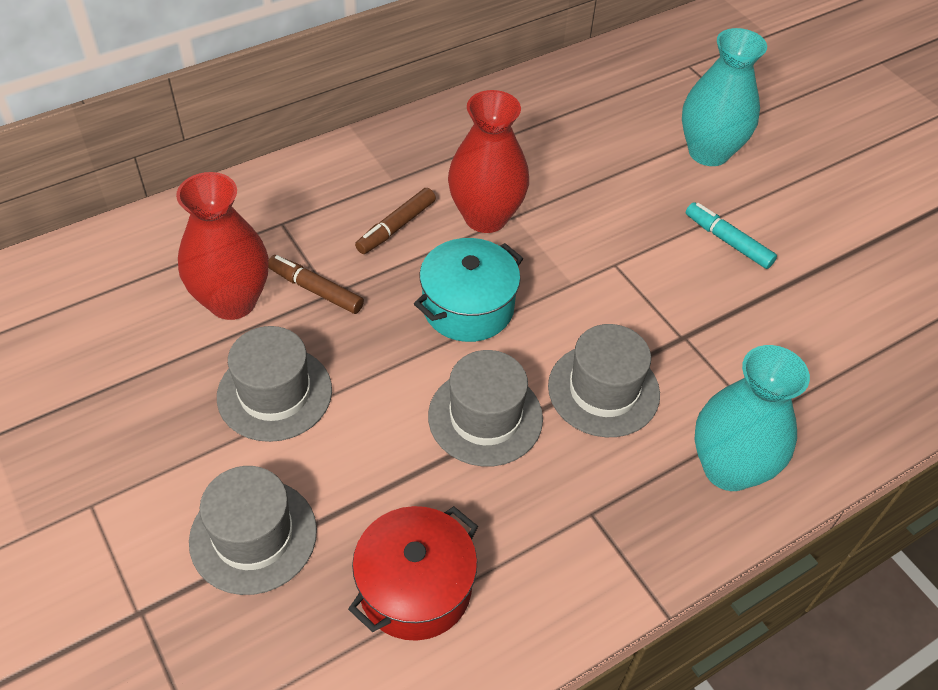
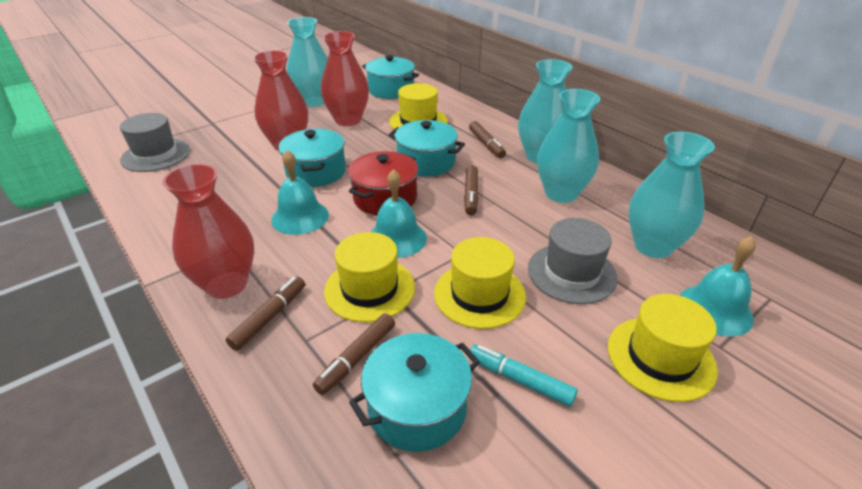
brown marker: [268,255,364,314] [355,188,436,254] = 2 -> [226,276,305,351] [313,313,395,395] [464,165,479,215] [469,121,506,158] = 4
grey hat: [189,466,317,595] [217,326,332,442] [428,350,543,467] [548,324,660,437] = 4 -> [120,113,190,172] [528,218,618,304] = 2
red vase: [176,172,269,320] [448,90,529,233] = 2 -> [162,163,254,299] [253,50,308,151] [321,31,369,126] = 3
turquoise bell: none = 0 -> [271,150,329,235] [371,169,427,258] [680,236,756,337] = 3
turquoise pot: [414,238,524,342] = 1 -> [279,129,346,187] [349,333,480,452] [362,55,419,99] [389,120,465,177] = 4
turquoise vase: [682,28,767,166] [694,345,810,491] = 2 -> [287,17,328,107] [518,59,573,163] [537,89,600,203] [628,132,715,258] = 4
yellow hat: none = 0 -> [324,232,415,323] [389,83,448,129] [434,237,526,329] [608,294,718,402] = 4

